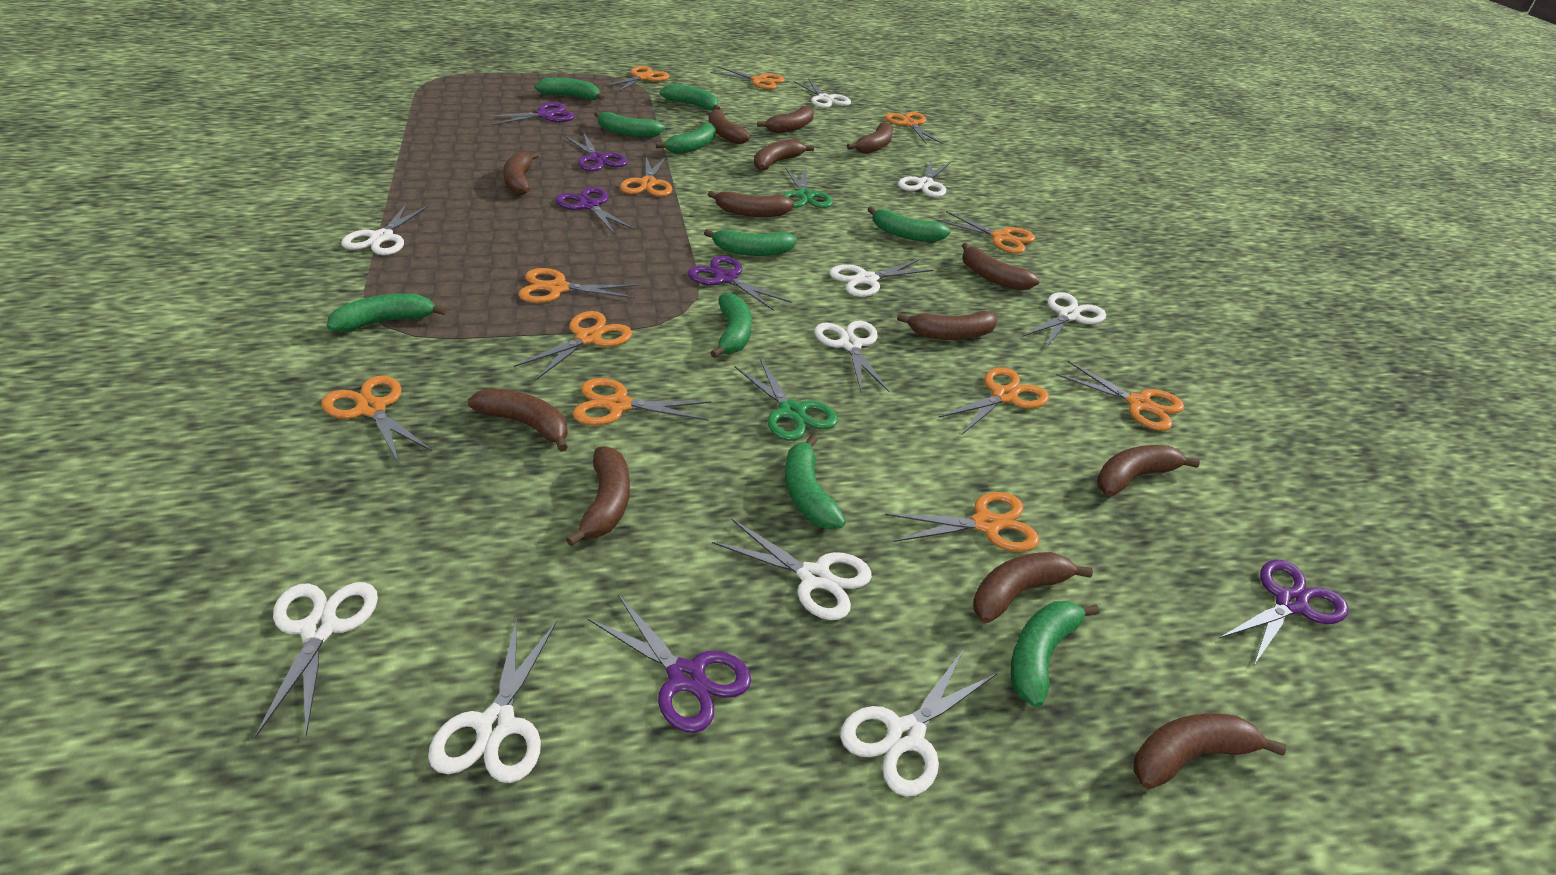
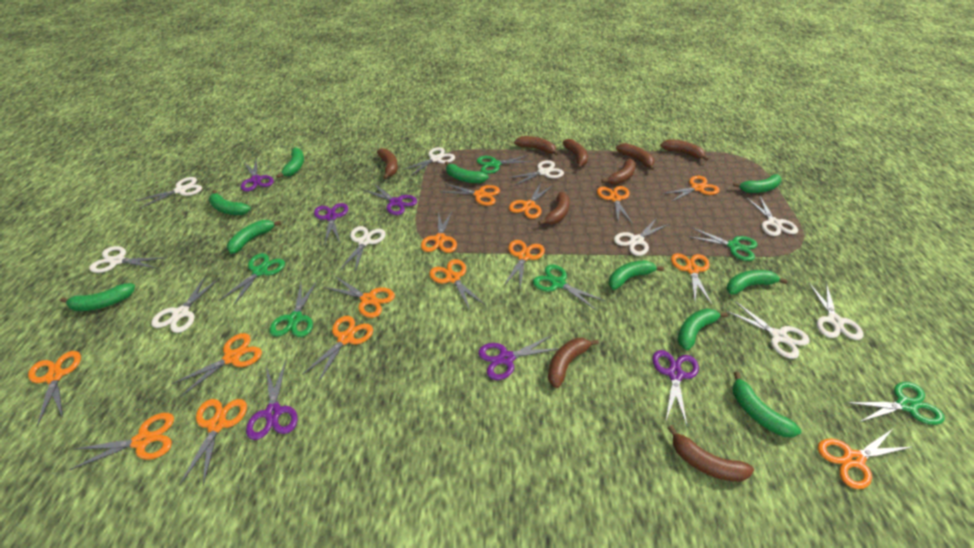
brown banana: [468,388,568,452] [503,152,539,195] [566,446,630,546] [708,191,794,217] [709,108,750,144] [754,139,814,170] [757,106,814,133] [847,122,893,154] [897,311,997,340] [962,243,1040,290] [973,552,1093,623] [1097,445,1200,496] [1133,713,1286,790] = 13 -> [377,148,398,179] [514,136,558,156] [538,192,570,225] [548,338,599,388] [563,139,588,169] [601,159,636,185] [616,143,654,170] [660,139,708,161] [668,425,754,482] = 9
green scissors: [734,358,838,441] [783,167,833,208] = 2 -> [219,253,285,306] [270,280,318,337] [477,155,533,174] [533,265,605,311] [687,227,757,261] [846,382,945,425] = 6
orange scissors: [321,375,432,464] [514,311,632,380] [518,268,638,303] [573,378,711,426] [603,66,669,93] [620,156,672,197] [710,66,785,90] [885,112,943,145] [885,492,1039,552] [937,211,1035,254] [938,367,1049,434] [1056,361,1184,431] = 12 -> [28,351,81,426] [69,413,174,470] [172,333,262,397] [180,399,247,486] [302,316,373,382] [324,276,395,318] [421,211,457,253] [429,259,485,310] [443,183,500,206] [504,240,545,288] [509,183,552,219] [597,186,633,224] [662,176,720,202] [671,253,712,305] [818,430,912,489] = 15

